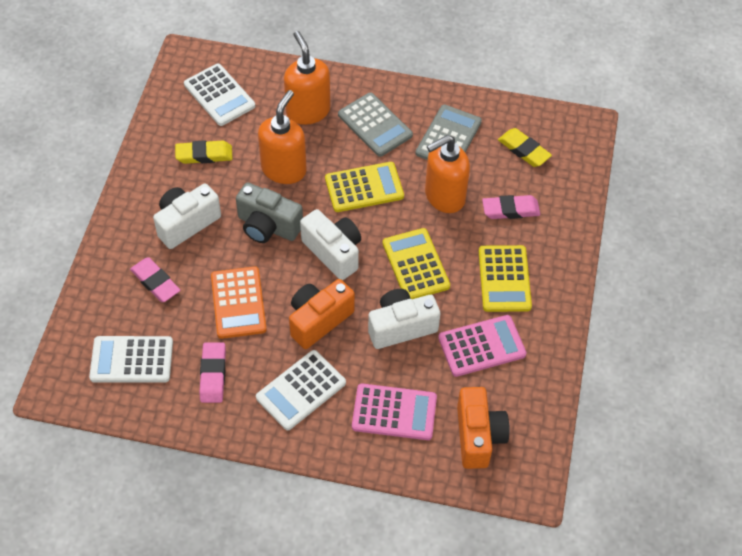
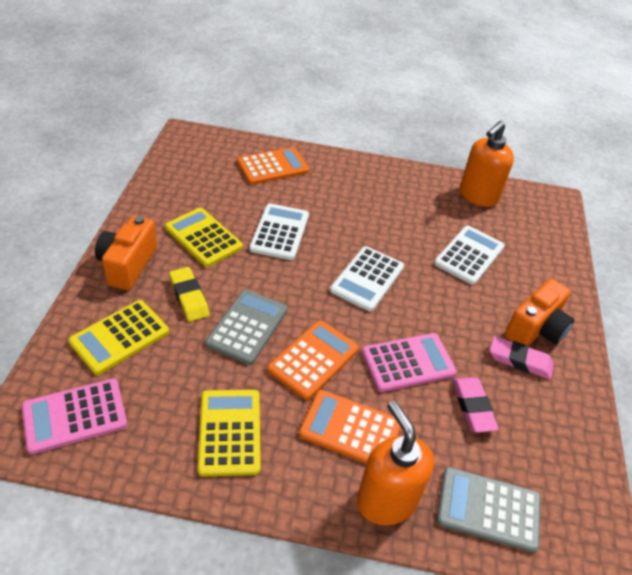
grey camera: [236,182,303,243] = 1 -> none = 0
orange calculator: [211,266,267,339] = 1 -> [237,147,310,185] [267,320,359,400] [299,390,401,463] = 3
orange soap dispenser: [258,90,306,184] [284,31,330,125] [425,135,470,213] = 3 -> [357,401,434,525] [460,121,514,207] = 2
pink eraser: [130,257,180,302] [199,343,226,403] [482,195,540,219] = 3 -> [453,377,499,433] [490,336,554,379] = 2
white camera: [153,183,221,249] [300,209,361,280] [368,289,440,349] = 3 -> none = 0
yellow eraser: [175,140,233,164] [498,128,552,167] = 2 -> [169,267,209,322] = 1

